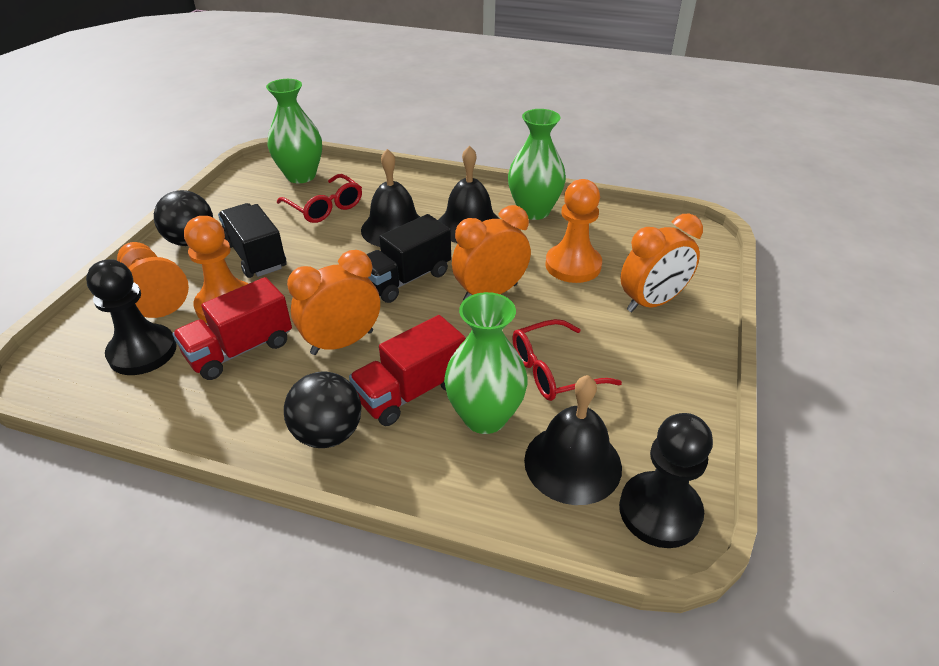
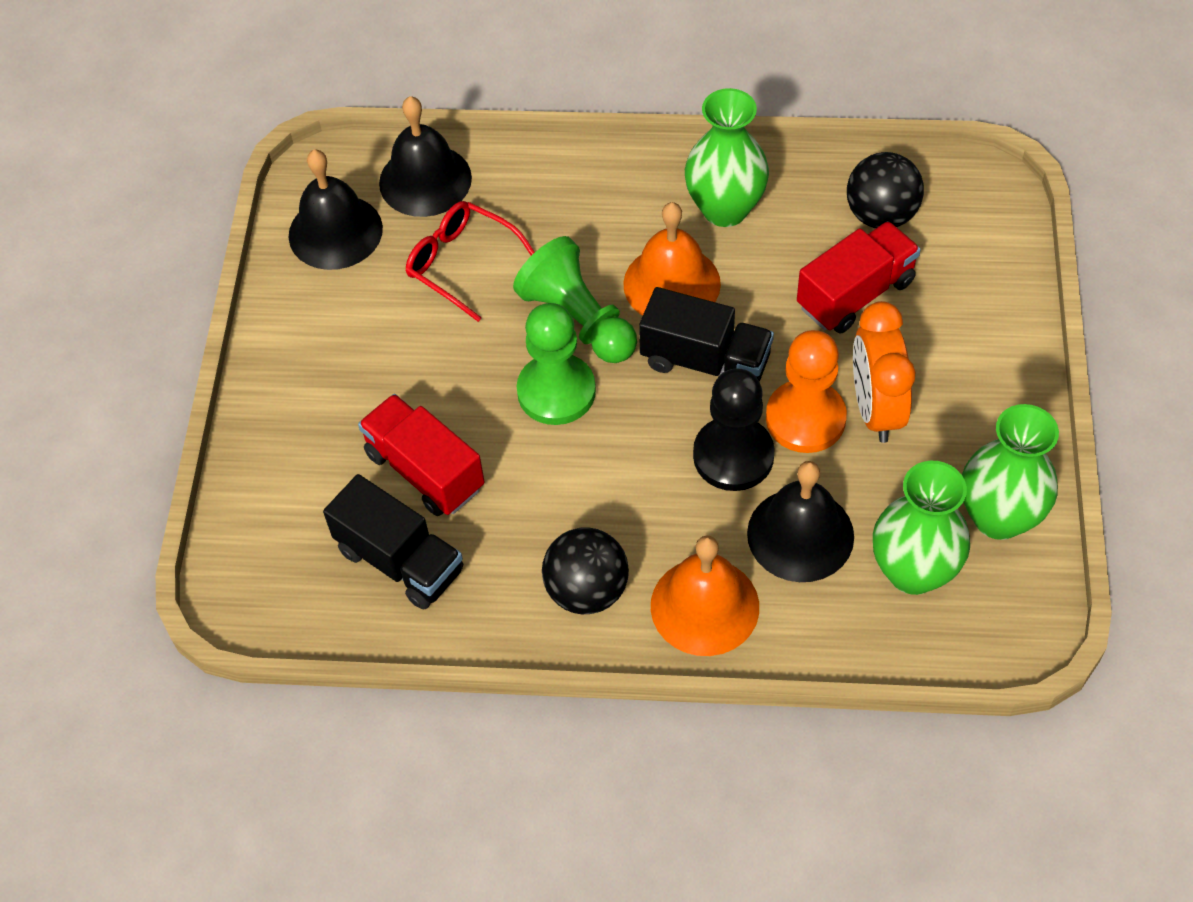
black pawn: [86,259,177,375] [619,413,713,548] = 2 -> [693,368,775,491] = 1
green pawn: none = 0 -> [513,236,637,363] [517,303,596,425] = 2
orange bell: none = 0 -> [623,202,721,316] [651,535,759,656] = 2
orange clock: [287,250,380,355] [452,205,531,301] [620,214,703,312] = 3 -> [853,301,916,443] = 1
orange pawn: [117,242,189,318] [184,216,249,323] [546,179,602,283] = 3 -> [766,330,847,453] = 1
red glasses: [277,174,362,223] [513,319,622,401] = 2 -> [406,201,535,322] = 1

